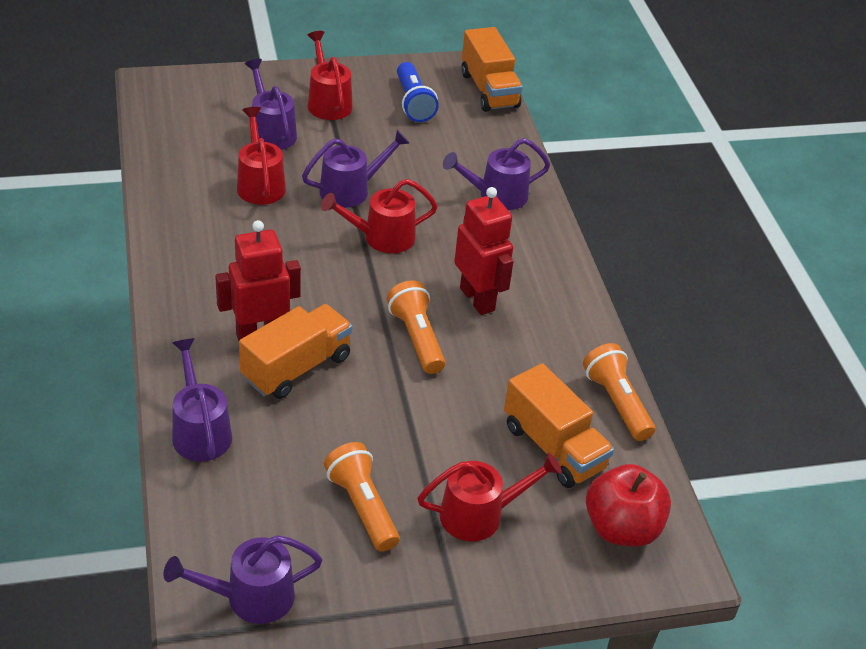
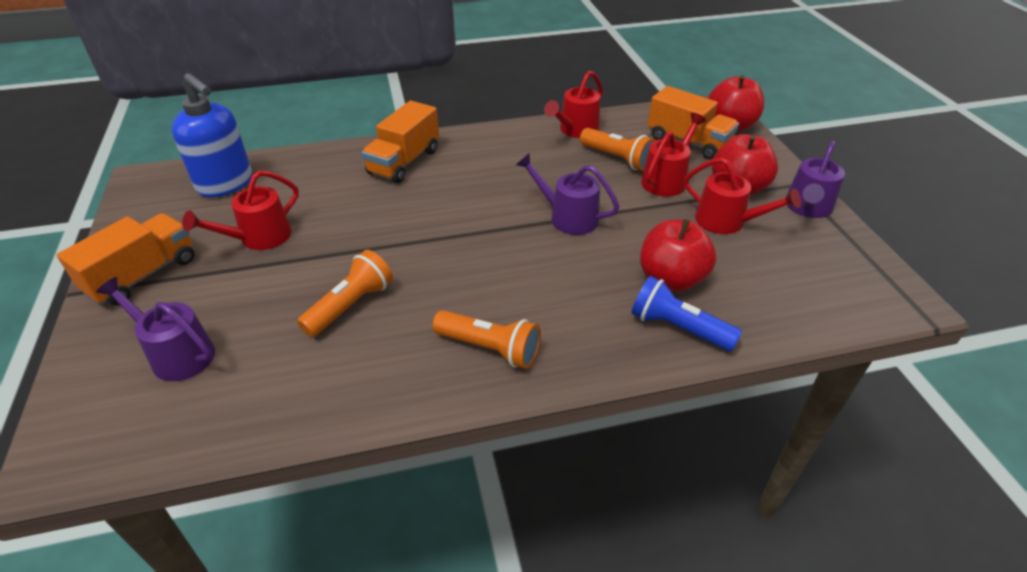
blue soap dispenser: none = 0 -> [172,73,252,197] = 1
purple watering can: [163,535,322,624] [172,338,232,461] [245,59,297,150] [302,130,410,208] [443,138,550,210] = 5 -> [96,277,215,381] [516,153,620,235] [786,141,845,218] = 3
red apple: [586,464,671,547] = 1 -> [640,219,716,291] [708,75,764,131] [712,134,778,195] = 3
red robot: [215,220,301,341] [454,187,514,315] = 2 -> none = 0

